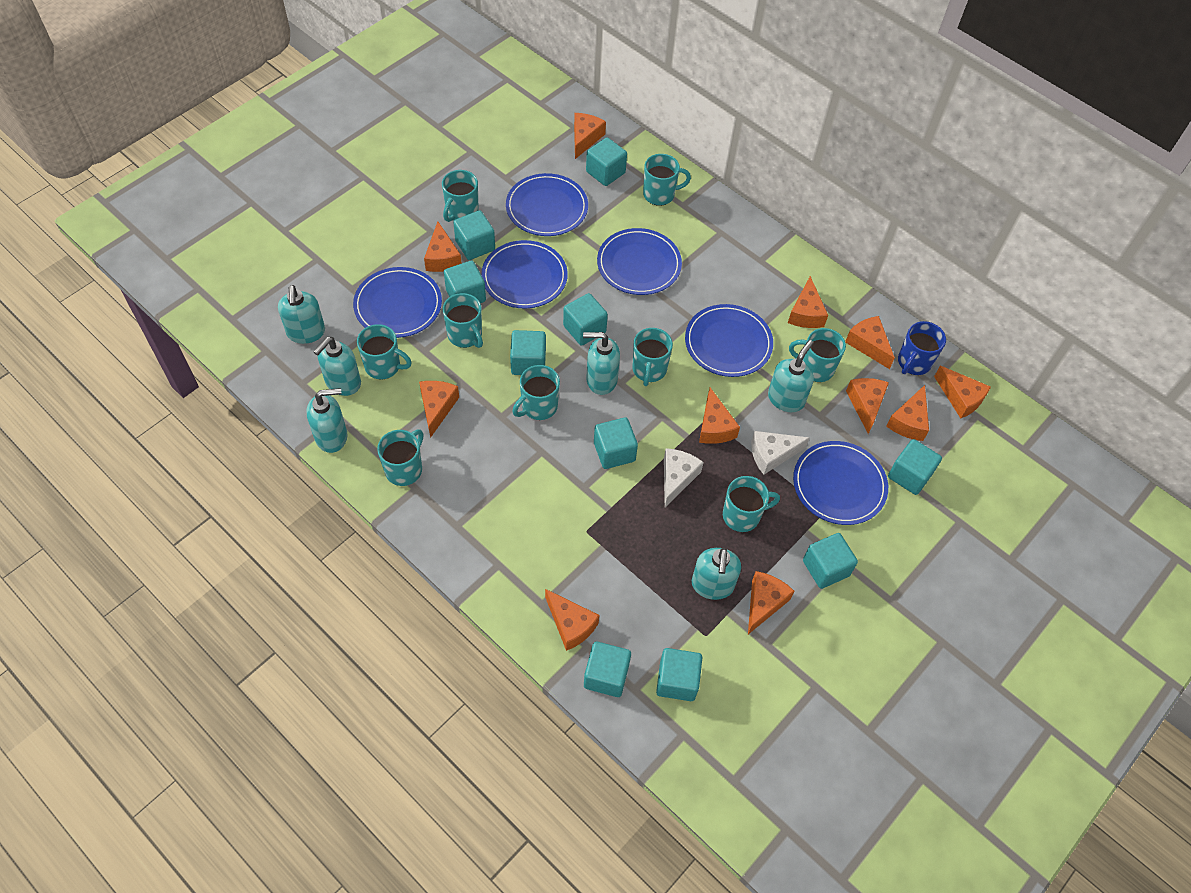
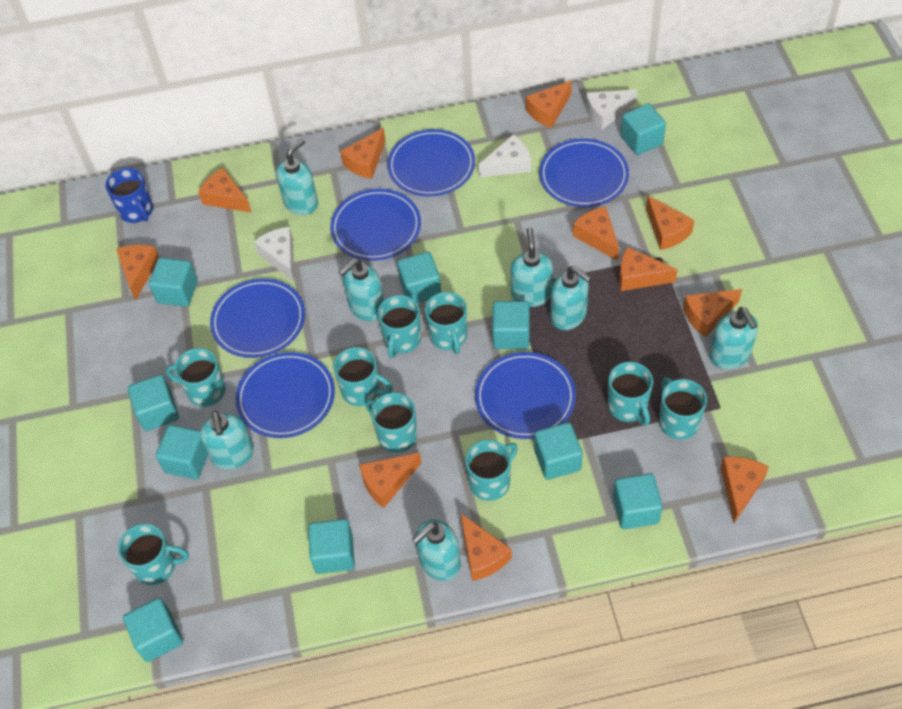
turquoise soap dispenser: [278,285,325,344] [307,388,347,453] [313,337,361,396] [583,332,620,395] [692,548,741,600] [768,340,814,412] = 6 -> [200,411,254,469] [276,139,318,215] [339,258,384,321] [412,519,461,581] [511,227,553,307] [550,266,592,330] [709,307,758,369] = 7
white cheese: [664,448,704,507] [751,431,810,475] = 2 -> [254,227,294,282] [479,134,531,177] [586,89,637,130] = 3

